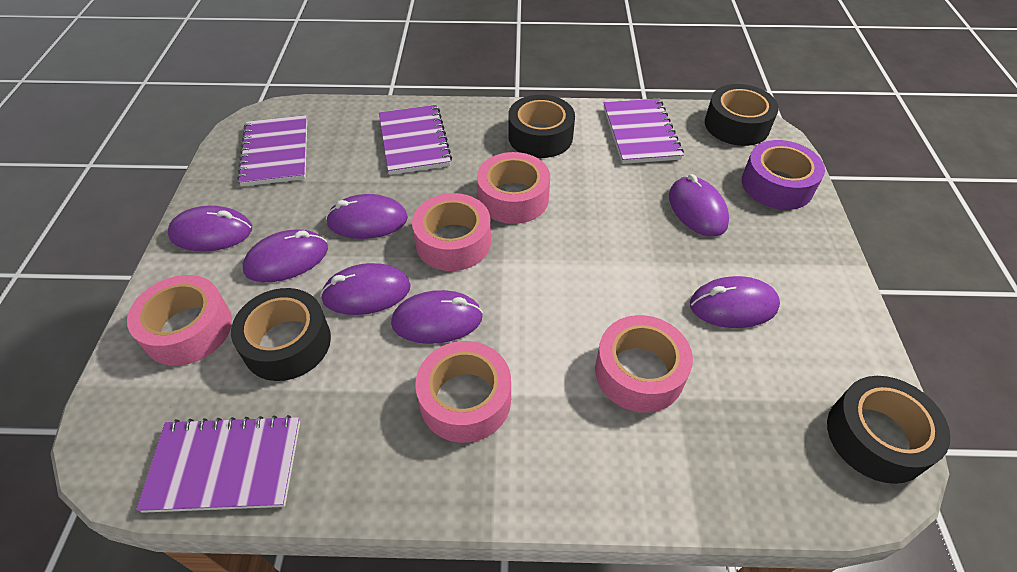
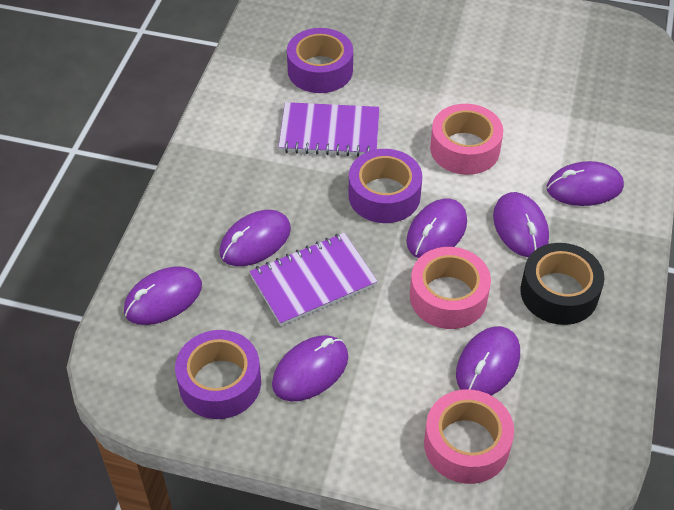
black tape: [231,288,331,381] [508,95,575,158] [705,84,779,146] [827,376,951,484] = 4 -> [520,243,605,325] = 1
pink tape: [127,275,232,366] [412,193,491,271] [415,341,511,443] [477,152,550,224] [595,315,693,413] = 5 -> [410,247,491,329] [424,389,514,484] [430,104,503,175] = 3
purple notebook: [136,415,300,513] [237,115,307,186] [379,105,452,175] [604,99,684,164] = 4 -> [250,233,378,326] [278,102,380,157] = 2
purple tape: [742,140,825,210] = 1 -> [175,330,261,419] [287,28,353,93] [349,149,422,223] = 3

